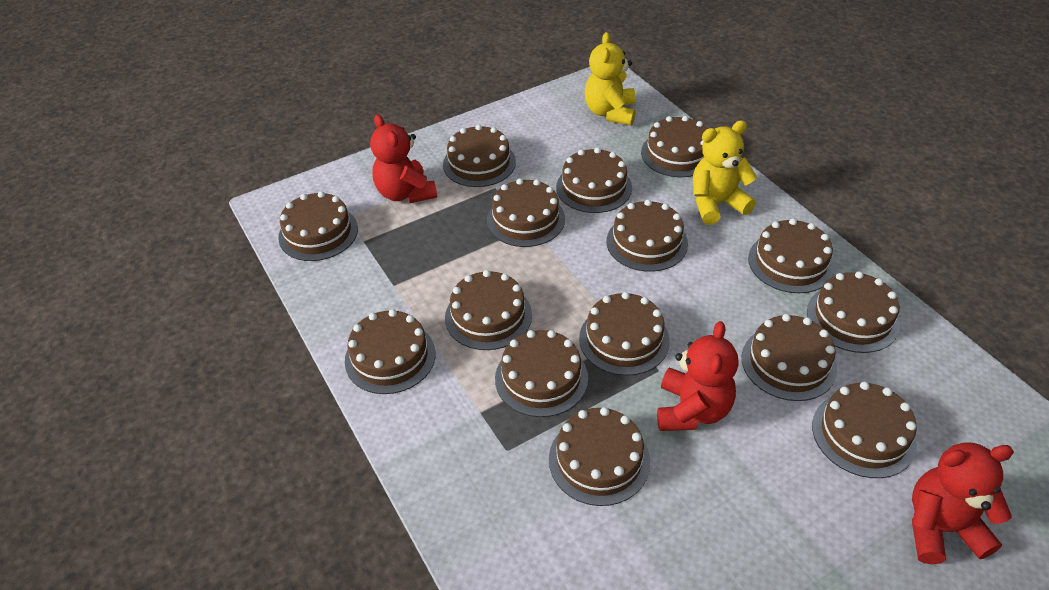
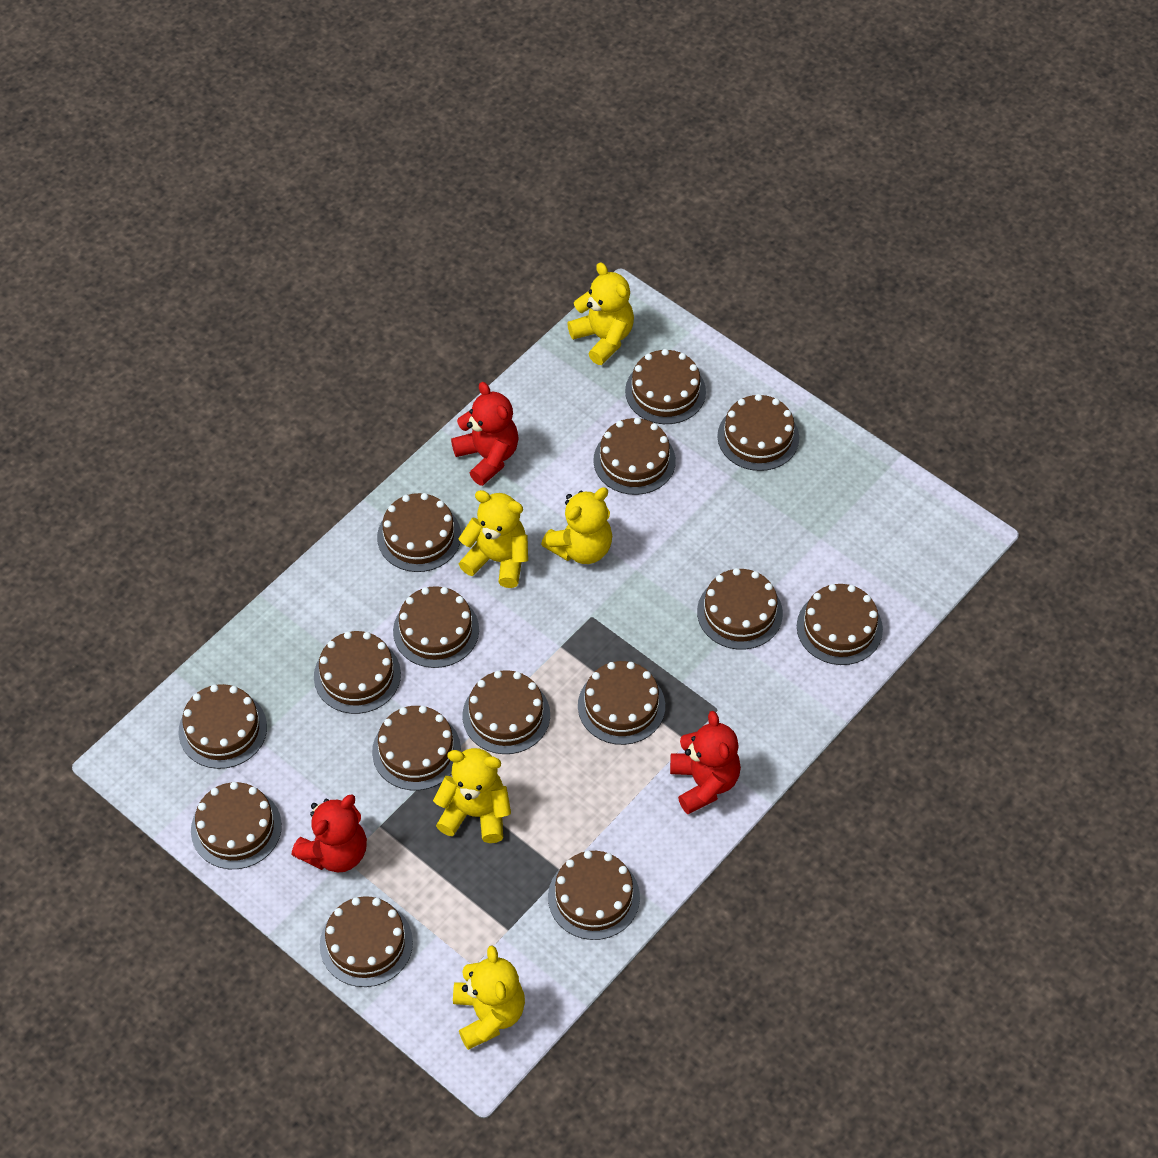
yellow teddy bear: [585,32,636,125] [693,120,758,225] = 2 -> [433,748,511,843] [453,945,525,1050] [459,490,528,588] [541,487,612,564] [567,262,634,365] = 5

